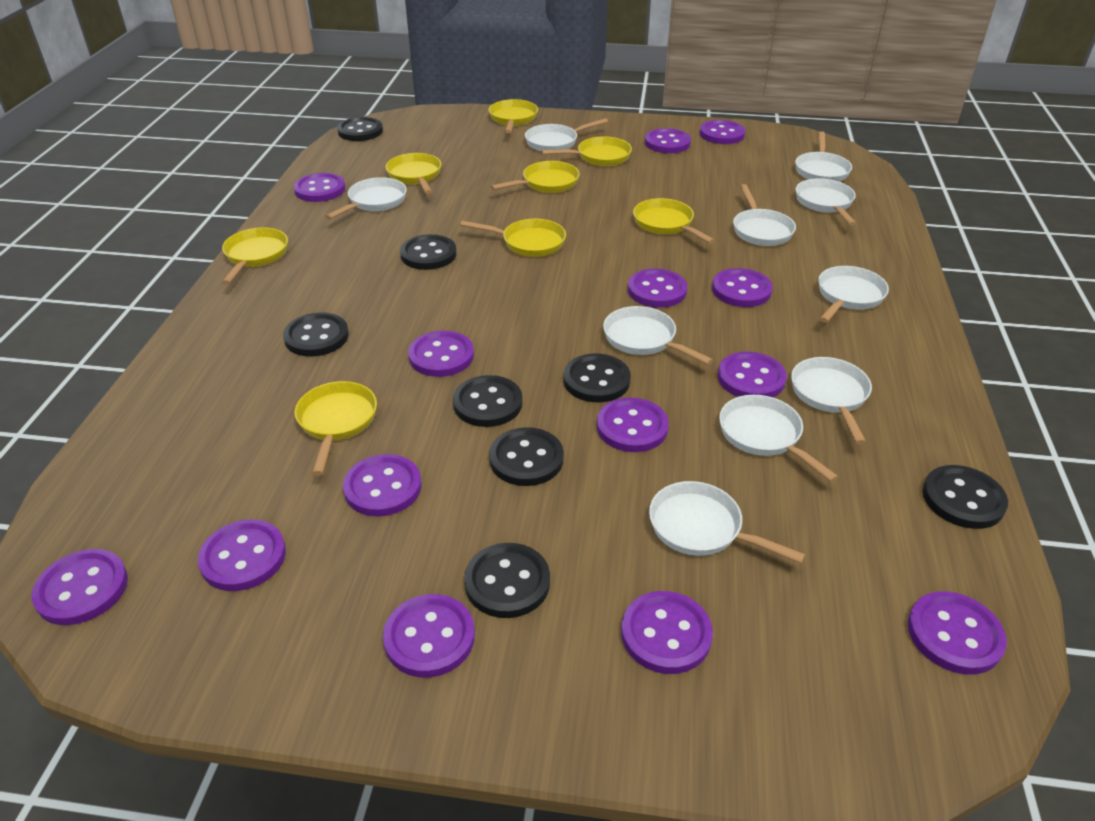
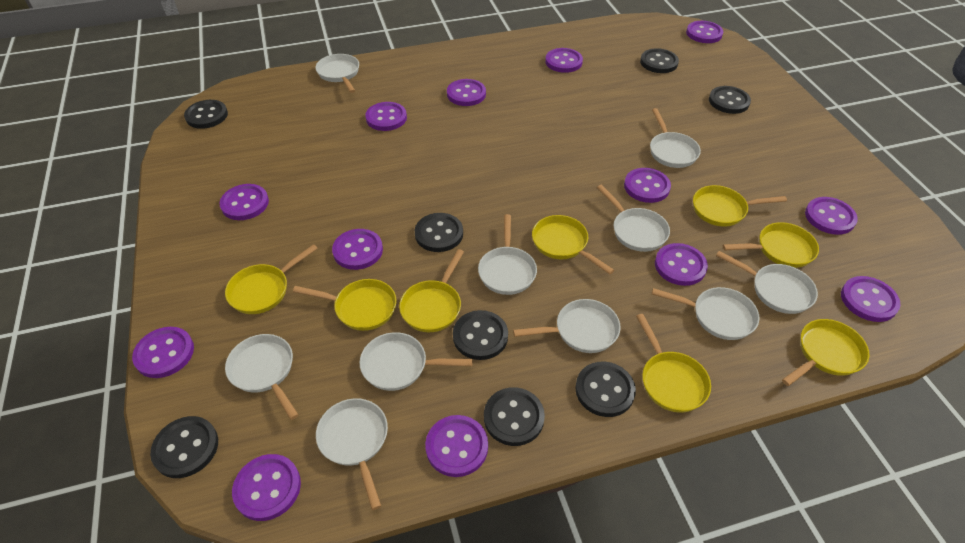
purple button: [32,549,128,625] [198,519,286,591] [294,173,345,202] [343,454,422,517] [383,594,475,678] [408,331,474,377] [597,398,669,452] [621,591,713,674] [628,268,687,308] [645,128,691,153] [700,120,746,144] [712,268,773,307] [718,352,787,397] [908,591,1007,674] = 14 -> [132,327,194,378] [219,184,269,220] [232,454,301,521] [332,229,383,270] [365,102,407,131] [425,415,488,477] [447,79,486,106] [545,48,583,73] [624,168,671,203] [655,243,708,286] [686,21,723,43] [805,197,858,235] [841,276,901,322] = 13

